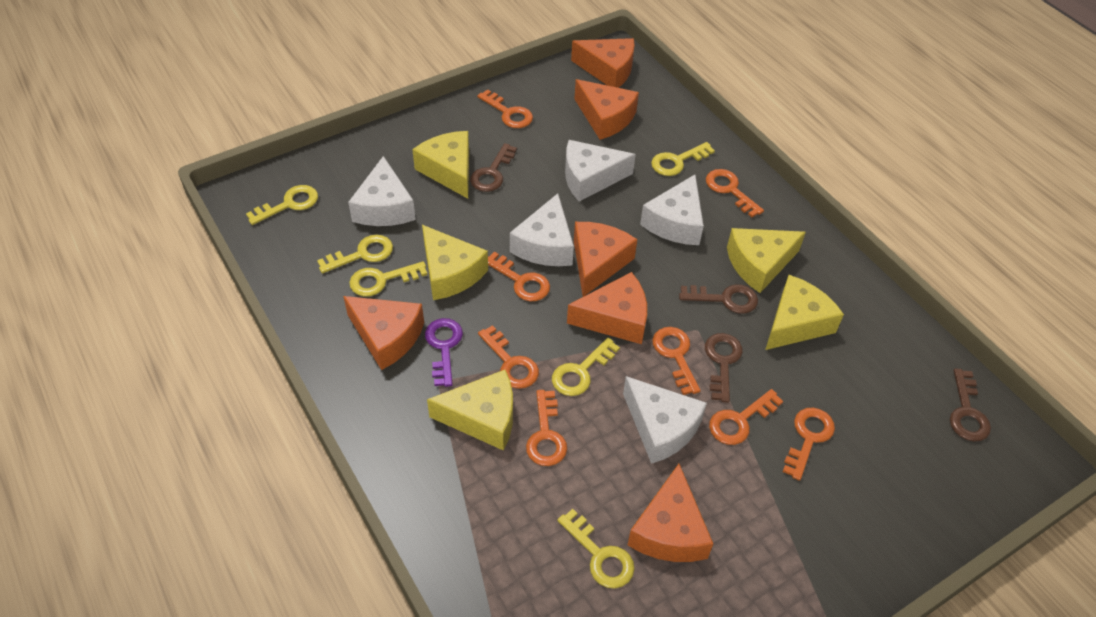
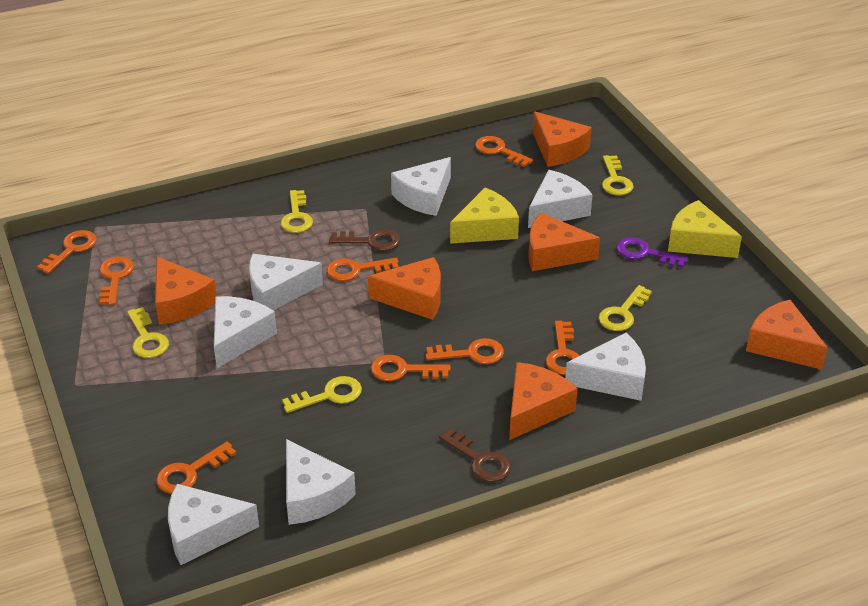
brown key: [470,143,517,192] [679,284,758,314] [705,333,743,403] [950,368,991,442] = 4 -> [329,229,400,251] [439,428,511,482] = 2
white cheese: [348,156,416,226] [510,193,574,266] [565,140,636,201] [623,376,707,464] [640,175,704,245] = 5 -> [168,484,259,565] [214,296,277,368] [249,254,323,310] [286,439,356,525] [391,157,451,216] [528,170,593,228] [565,333,646,401] = 7
yellow cheese: [412,131,469,199] [422,225,488,300] [427,370,513,451] [727,228,806,293] [765,275,844,350] = 5 -> [450,188,519,244] [668,200,742,258] = 2
yellow key: [246,185,318,225] [317,235,393,273] [349,261,427,297] [552,338,620,396] [557,509,635,589] [651,142,715,176] = 6 -> [127,307,169,358] [281,190,313,233] [282,376,362,413] [598,285,652,331] [602,155,634,195] = 5

